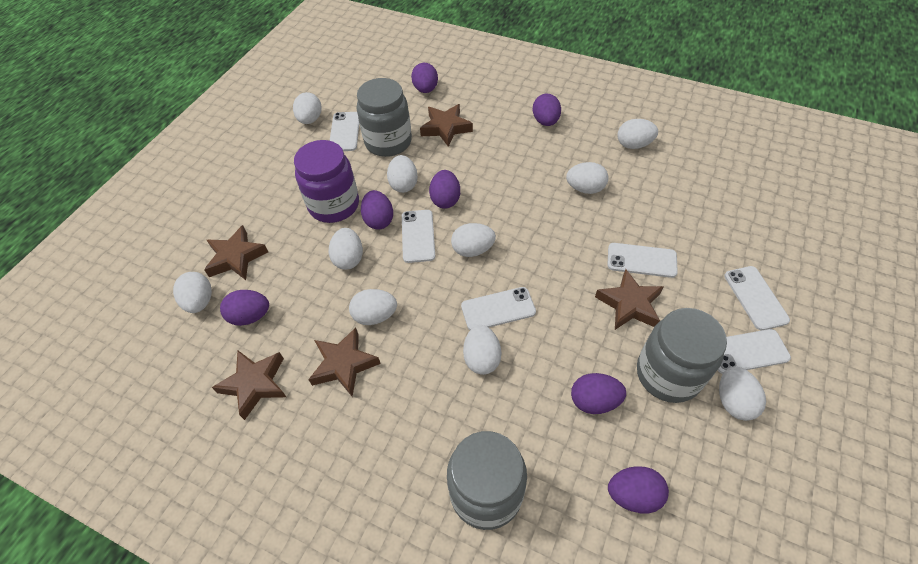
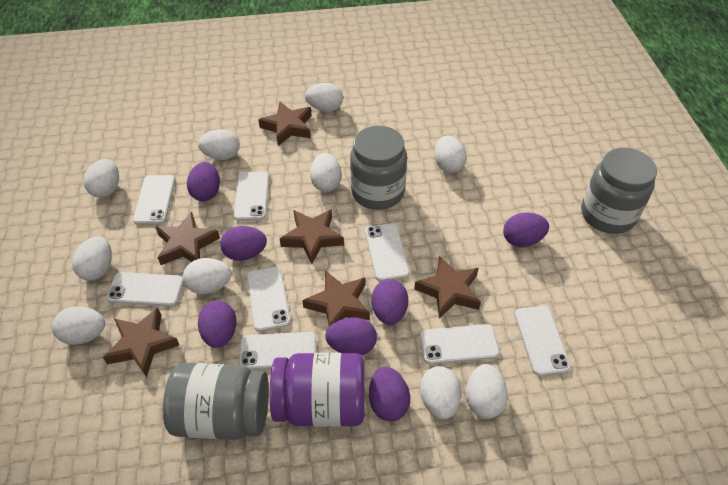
brown star: [204,225,268,280] [212,351,286,420] [308,327,381,396] [420,104,473,147] [595,269,664,330] = 5 -> [103,308,179,377] [155,212,220,265] [258,102,312,146] [280,209,344,264] [302,270,370,327] [414,256,481,319] = 6
white phone: [330,112,359,151] [402,210,435,263] [461,287,536,330] [607,243,678,278] [718,329,791,374] [724,266,790,331] = 6 -> [107,272,184,306] [133,175,175,225] [233,172,269,221] [239,332,316,370] [247,267,291,332] [365,223,410,281] [420,324,499,364] [515,306,571,376] = 8

